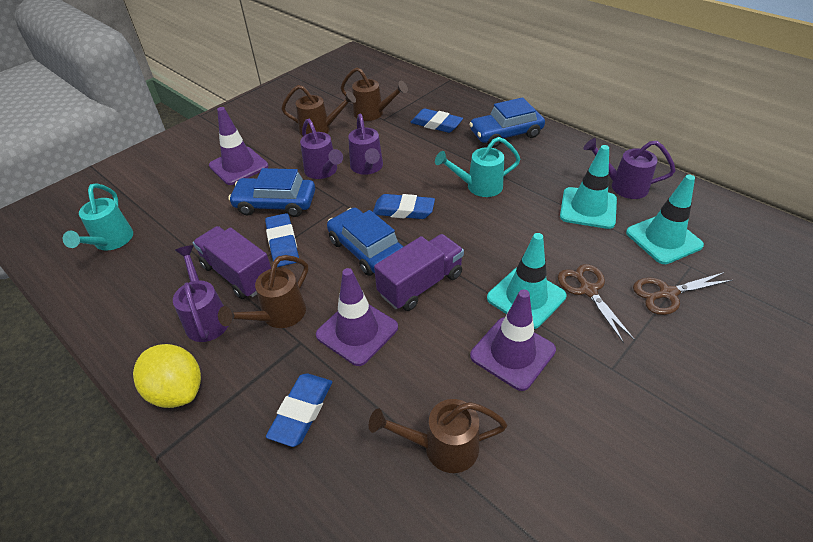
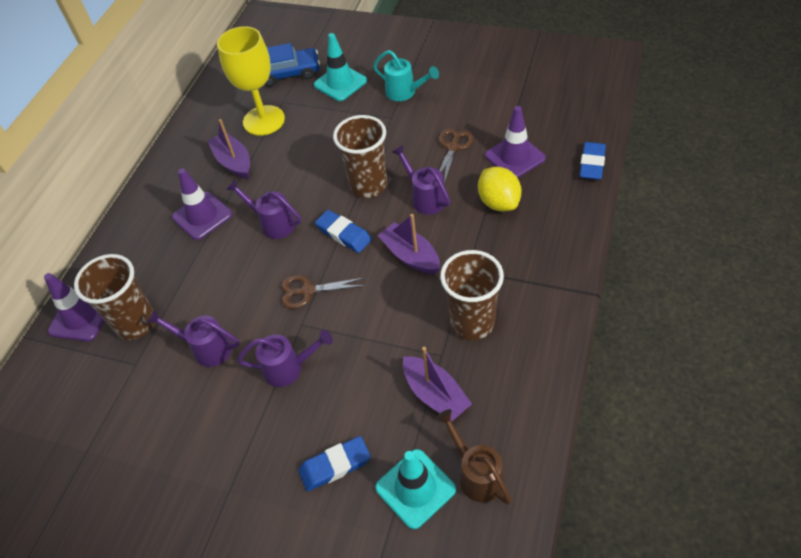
blue car: [228,168,315,217] [327,207,404,276] [469,97,545,147] = 3 -> [264,43,320,87] = 1
blue eraser: [265,213,299,267] [266,373,332,447] [373,194,435,219] [410,108,463,133] = 4 -> [299,436,370,492] [315,210,372,253] [579,142,606,180] = 3
brown cup: none = 0 -> [74,254,155,340] [333,115,387,198] [440,250,504,340] = 3
brown watering can: [218,255,308,328] [281,85,356,136] [341,67,408,121] [369,399,507,473] = 4 -> [436,409,512,505] = 1
purple boat: none = 0 -> [208,119,250,179] [378,214,440,274] [403,347,472,421] = 3
purple truck: [193,226,271,299] [374,234,464,311] = 2 -> none = 0
turquoise traffic cone: [487,233,567,329] [560,145,617,229] [626,174,704,264] = 3 -> [314,33,367,101] [375,449,456,529] = 2
turquoise watering can: [63,183,133,251] [435,137,520,197] = 2 -> [373,50,439,101] = 1
yellow goblet: none = 0 -> [217,26,285,135] = 1

